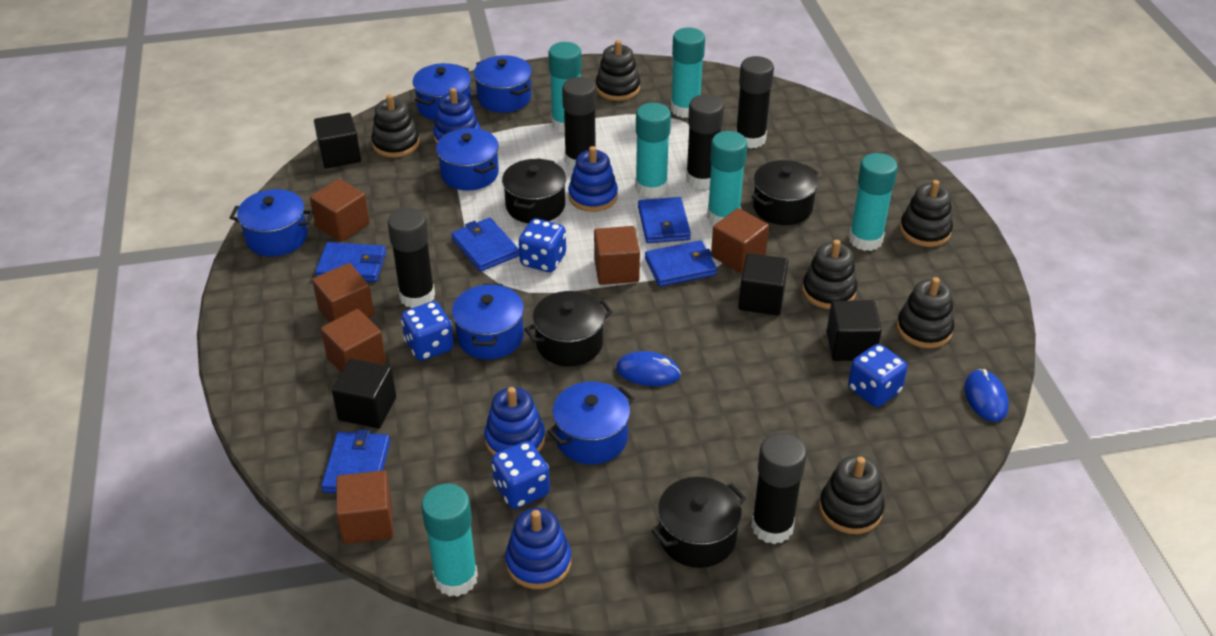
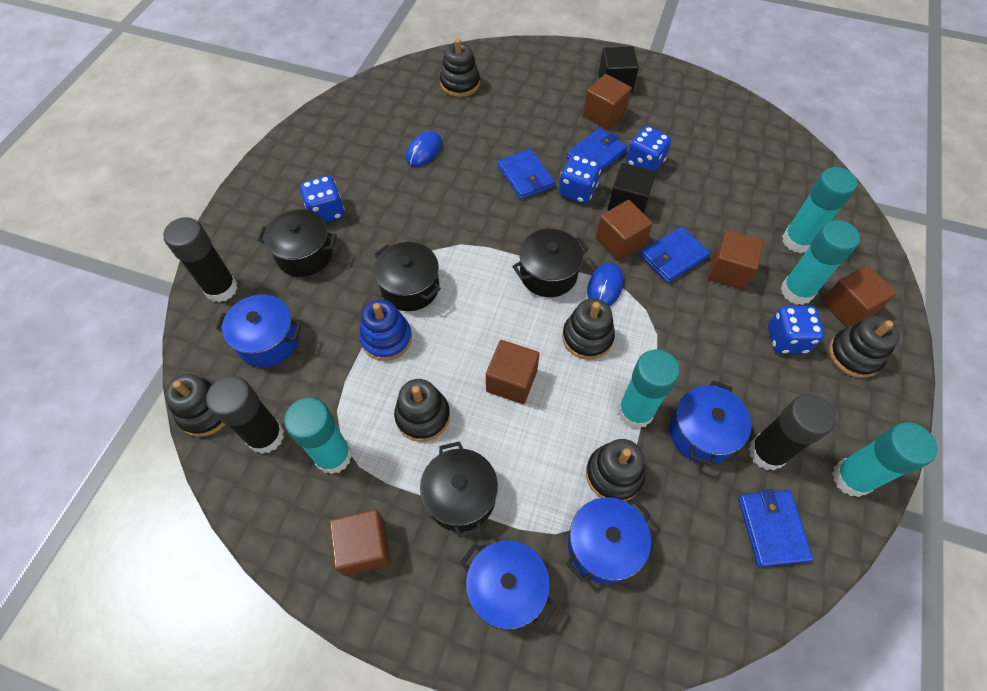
black cube: [314,113,361,168] [332,359,396,428] [738,253,788,316] [827,300,882,361] = 4 -> [598,46,639,93] [608,163,656,213] = 2
black glue stick: [388,208,435,308] [562,77,596,169] [686,94,724,189] [736,56,774,149] [751,433,807,544] = 5 -> [163,217,238,302] [206,376,284,454] [749,394,836,471] = 3
blue pot: [230,189,314,257] [412,63,472,120] [436,128,499,191] [452,283,524,359] [474,55,532,112] [547,382,635,464] = 6 -> [216,294,302,367] [460,540,557,630] [566,497,651,584] [670,381,752,466] = 4
blue stacking toy: [433,88,480,144] [484,387,545,455] [505,508,571,589] [568,146,618,212] = 4 -> [359,299,412,361] = 1
blue wallet: [315,242,386,282] [321,430,390,493] [451,218,519,272] [638,197,691,243] [645,240,717,287] = 5 -> [497,149,555,200] [566,128,627,172] [640,227,710,283] [738,489,813,567] = 4
turquoise glue stick: [421,484,478,597] [549,42,582,133] [635,103,671,198] [671,28,705,118] [707,131,747,225] [849,153,898,251] = 6 -> [284,398,352,474] [618,350,680,429] [780,220,860,305] [782,167,857,253] [832,422,937,497] = 5

